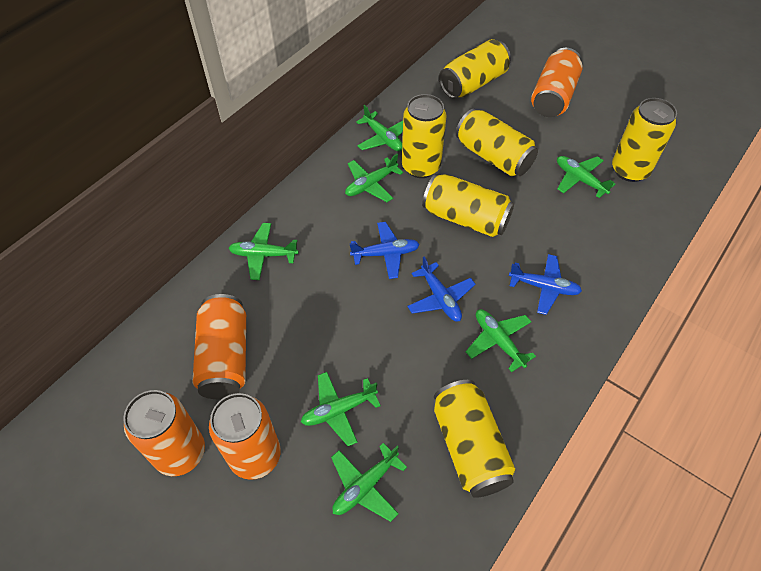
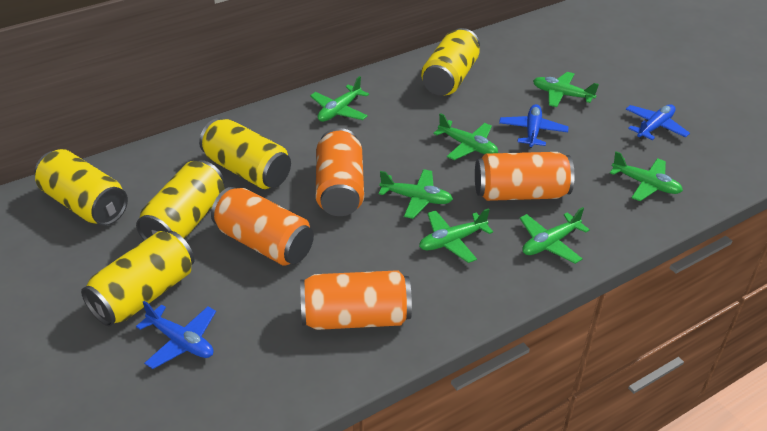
yellow can: [402,94,447,178] [422,174,514,237] [434,380,515,498] [439,39,511,99] [456,109,538,176] [612,98,677,182] = 6 -> [35,149,128,226] [81,231,194,326] [136,160,224,241] [199,118,291,189] [421,28,480,95] = 5

